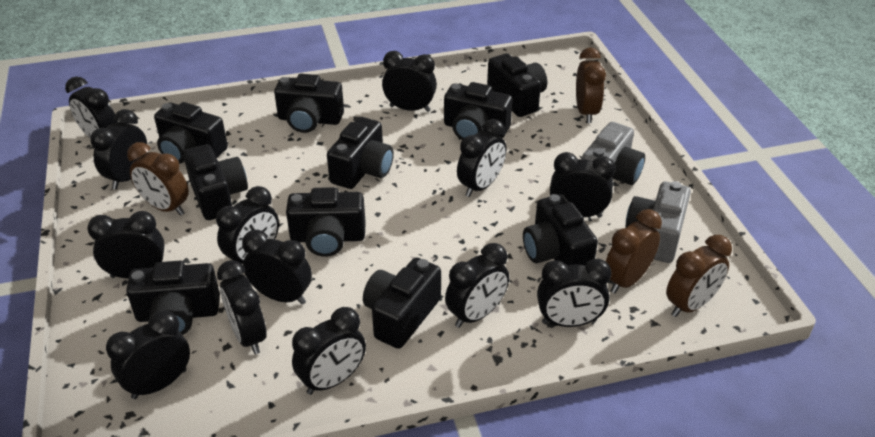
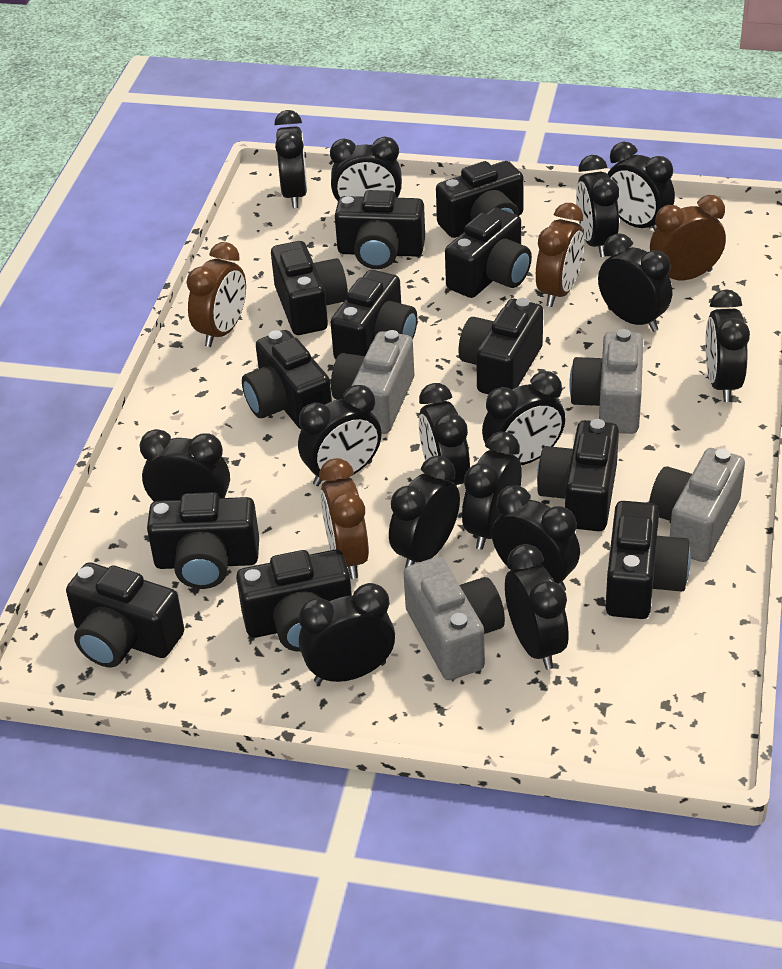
black camera: [126,261,220,335] [154,102,228,164] [183,144,248,220] [274,74,344,133] [286,187,366,257] [327,117,394,189] [363,257,441,349] [444,82,513,140] [487,53,547,117] [523,194,598,265] = 10 -> [66,562,184,667] [147,492,259,589] [236,550,352,652] [242,330,332,430] [271,241,348,335] [331,270,417,359] [335,190,425,269] [436,161,524,238] [445,208,532,298] [458,298,543,394] [537,419,619,531] [605,501,691,619] = 12
black clock: [65,77,118,138] [87,211,165,279] [90,109,147,190] [106,310,190,399] [216,186,279,264] [217,260,267,354] [242,230,312,305] [292,307,366,395] [382,51,437,112] [445,243,509,328] [457,119,506,197] [537,259,611,327] [550,152,615,218] = 13 -> [140,429,230,501] [274,110,307,208] [298,385,382,486] [299,583,395,684] [330,137,402,201] [389,456,460,568] [419,383,470,486] [462,432,522,550] [482,371,566,465] [492,485,580,591] [505,544,569,670] [576,155,619,257] [598,233,672,332] [608,142,675,231] [705,290,750,402] = 15
grey camera: [582,122,645,185] [625,181,691,263] = 2 -> [331,330,414,434] [403,557,505,680] [569,329,643,434] [649,448,745,562] = 4

